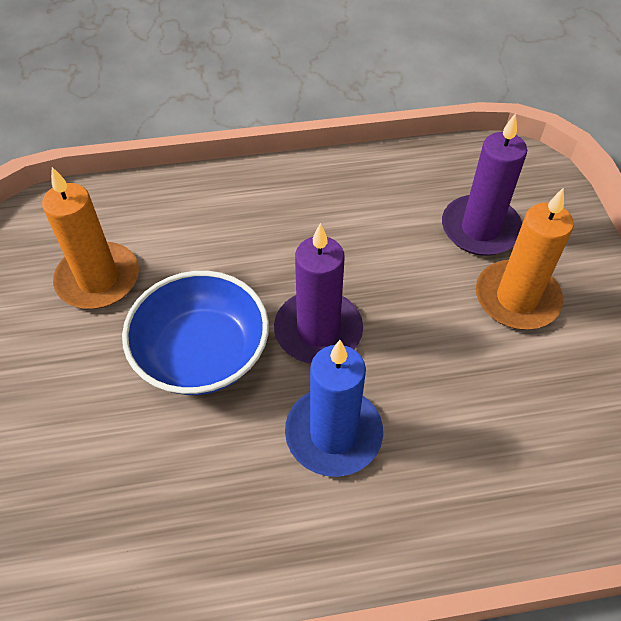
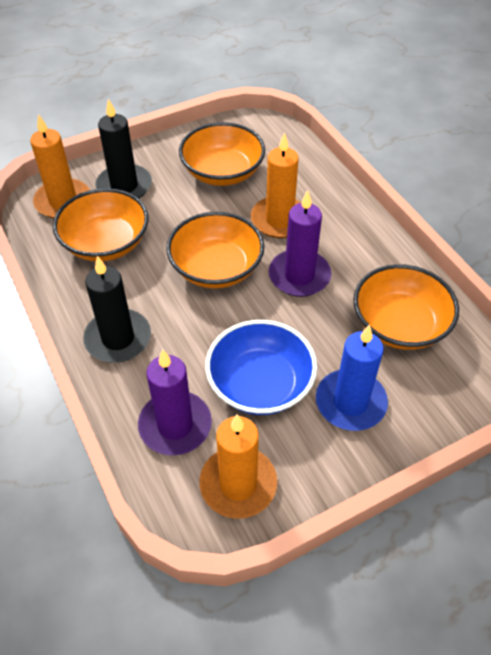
black candle: none = 0 -> [83,256,151,363] [95,99,152,198] = 2
orange bowl: none = 0 -> [53,188,148,261] [166,212,264,289] [179,122,265,186] [353,264,459,350] = 4
orange candle: [42,167,139,309] [476,187,574,329] = 2 -> [30,114,90,218] [199,414,277,519] [251,133,301,238] = 3

